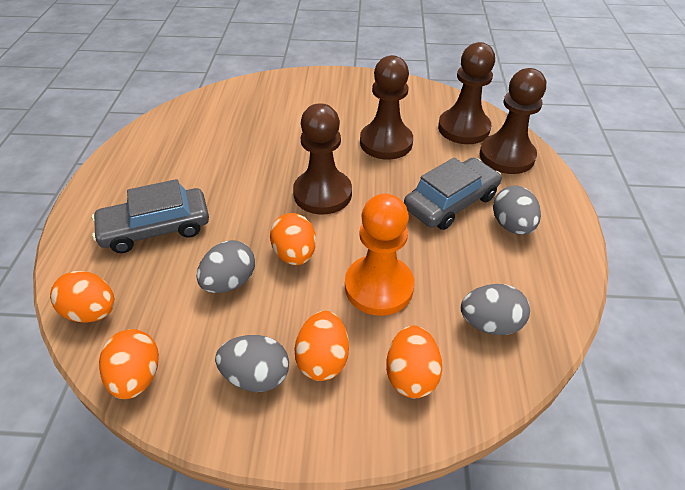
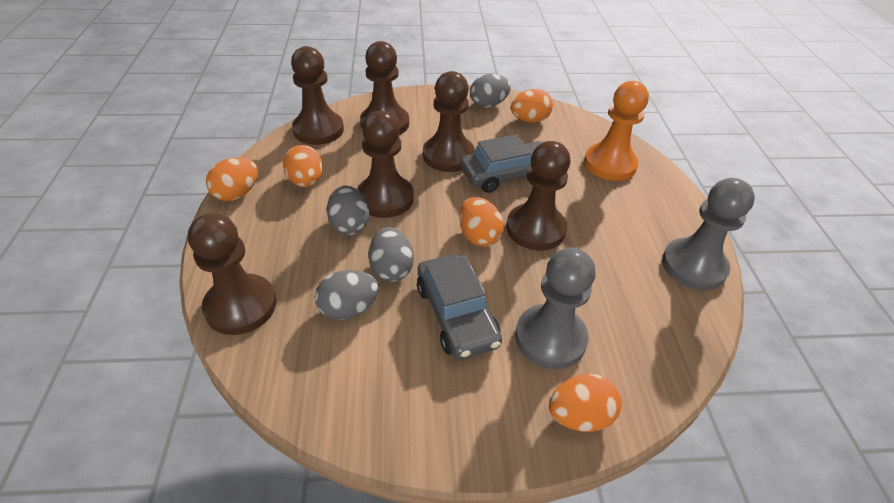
brown pawn: [293,103,352,214] [360,55,413,160] [438,42,495,144] [480,68,546,174] = 4 -> [188,213,276,335] [291,46,344,145] [357,111,414,218] [360,41,409,135] [423,71,475,172] [506,141,570,251] = 6
grey pawn: none = 0 -> [515,248,596,369] [662,178,755,290] = 2

